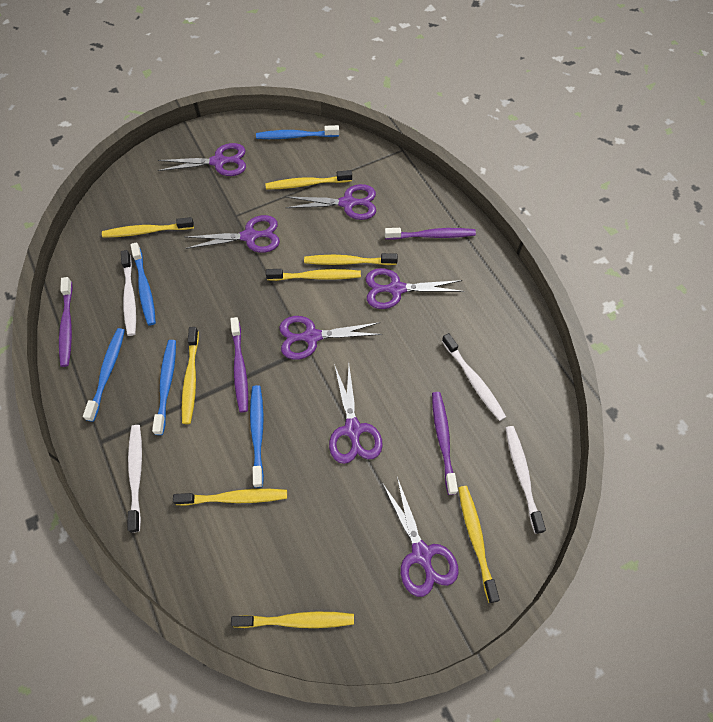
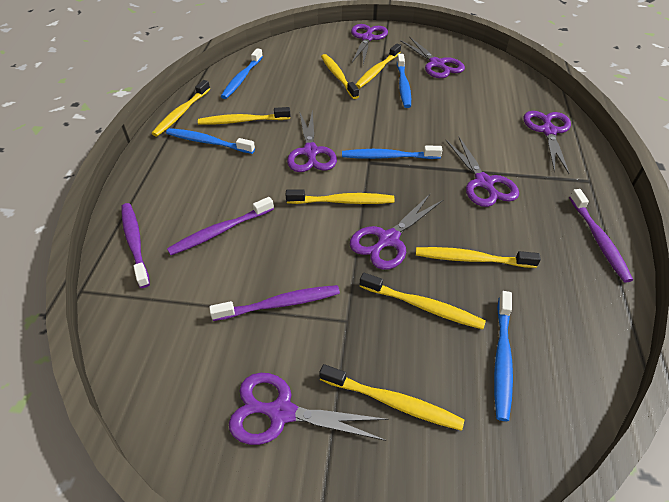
white toothbrush: [121,250,136,336] [128,425,142,533] [442,333,506,421] [505,426,546,534] = 4 -> none = 0

